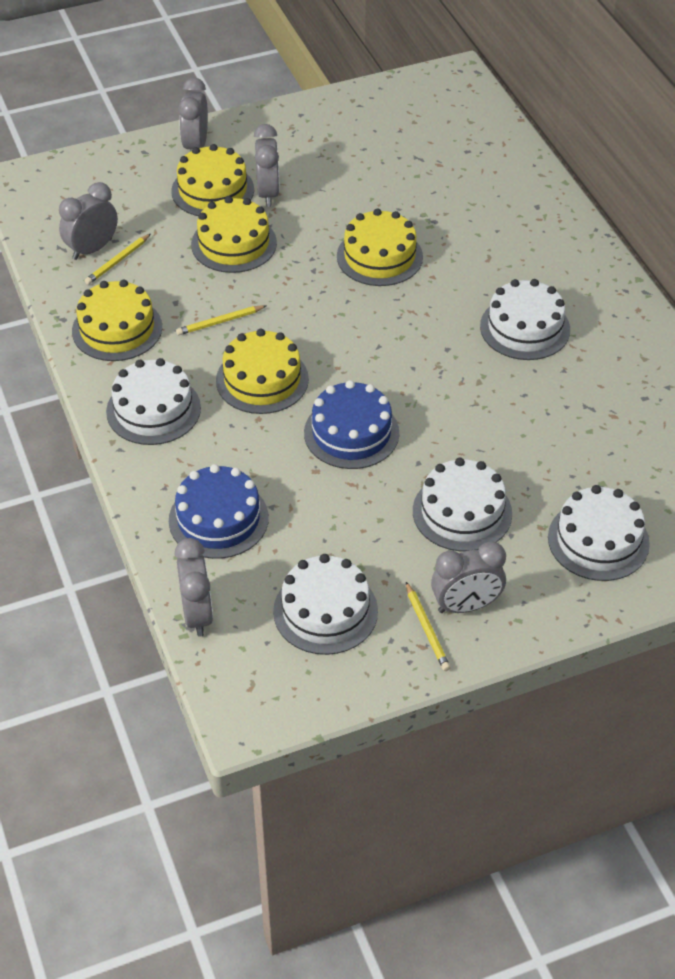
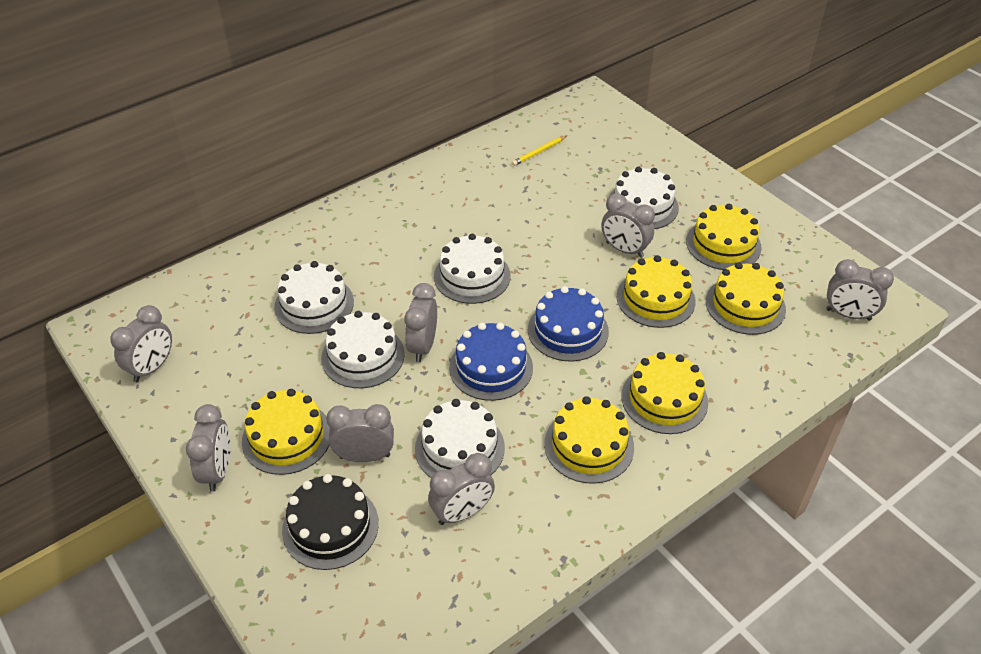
black cake: none = 0 -> [282,474,379,570] = 1
grey clock: [59,182,118,260] [175,538,213,637] [178,78,208,151] [254,124,280,207] [431,542,506,613] = 5 -> [110,305,172,382] [186,404,231,492] [326,404,394,462] [404,283,437,362] [428,453,495,525] [601,194,655,258] [826,259,894,321] = 7
yellow cake: [72,280,162,361] [171,144,254,216] [191,196,277,273] [216,329,309,414] [337,209,423,286] = 5 -> [242,389,330,475] [544,396,634,484] [617,255,696,328] [622,352,708,434] [686,204,761,270] [706,262,786,335] = 6
yellow pencil: [85,234,151,285] [176,305,266,335] [406,582,450,671] = 3 -> [512,136,567,166] = 1

